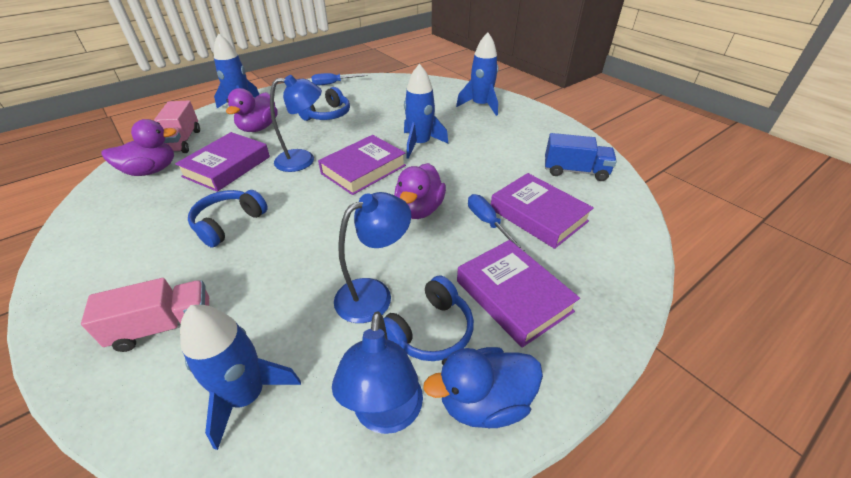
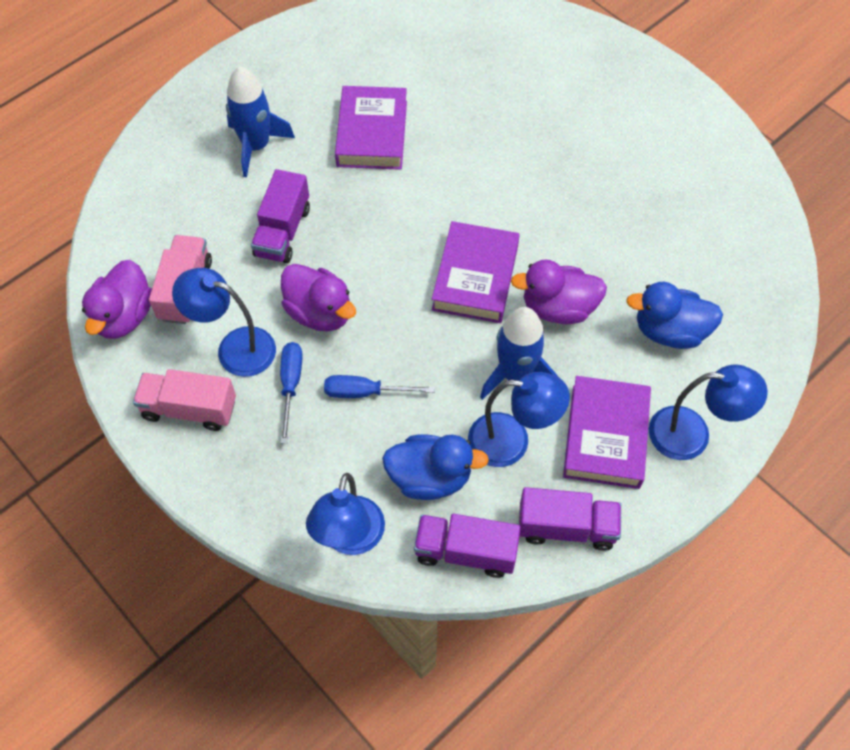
blue duck: [423,347,543,428] = 1 -> [382,435,489,500] [626,282,723,349] = 2
blue headphones: [188,190,268,248] [298,87,350,121] [383,276,474,361] = 3 -> none = 0
blue lamp: [270,75,322,172] [332,311,423,434] [334,192,411,323] = 3 -> [172,268,276,377] [306,473,385,555] [468,372,570,467] [649,365,768,460] = 4
blue rocket: [180,305,301,450] [214,33,260,108] [404,64,449,159] [456,33,498,116] = 4 -> [226,66,295,177] [480,307,558,400] = 2
blue truck: [545,133,617,181] = 1 -> none = 0
purple book: [175,132,270,192] [318,135,406,195] [457,240,580,348] [491,173,594,249] = 4 -> [335,86,407,170] [432,221,520,323] [563,376,651,489] = 3
purple truck: none = 0 -> [251,169,310,263] [414,514,521,578] [519,487,621,551] = 3

